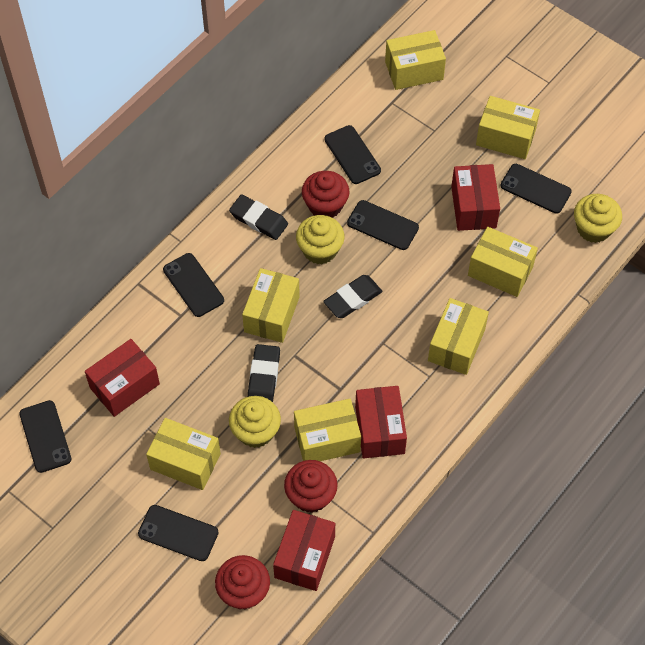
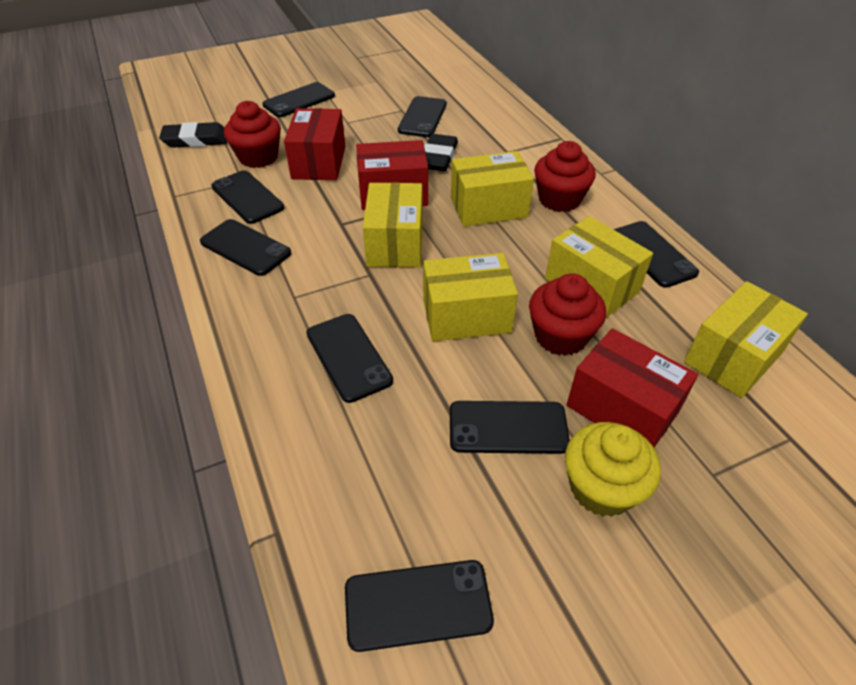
black eraser: [229,194,288,240] [248,344,280,402] [323,275,382,318] = 3 -> [159,122,227,148] [424,134,458,171] = 2
black phone: [19,400,72,473] [138,505,219,561] [163,253,224,317] [324,125,381,184] [347,200,419,250] [500,164,572,214] = 6 -> [200,219,291,276] [211,170,284,224] [262,82,335,117] [307,314,393,403] [345,560,494,652] [398,96,447,137] [450,401,570,454] [613,221,699,288] = 8
red box: [85,339,160,417] [273,510,335,591] [355,386,407,458] [451,164,500,231] = 4 -> [284,108,345,180] [356,140,428,210] [567,328,698,447] = 3
yellow box: [146,418,221,490] [242,268,300,343] [294,399,361,461] [385,30,446,90] [428,298,489,375] [468,227,538,297] [476,96,540,159] = 7 -> [363,182,423,267] [423,253,518,341] [451,151,534,227] [545,216,653,318] [684,281,808,398] = 5
yellow cupcake: [229,396,281,448] [296,215,345,264] [574,194,622,243] = 3 -> [565,422,661,517] = 1

